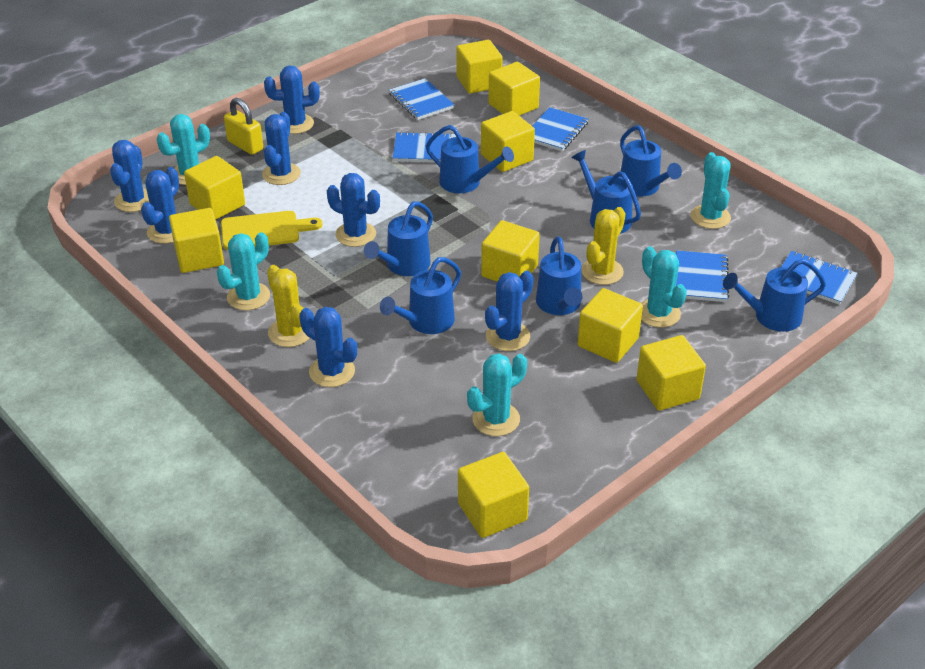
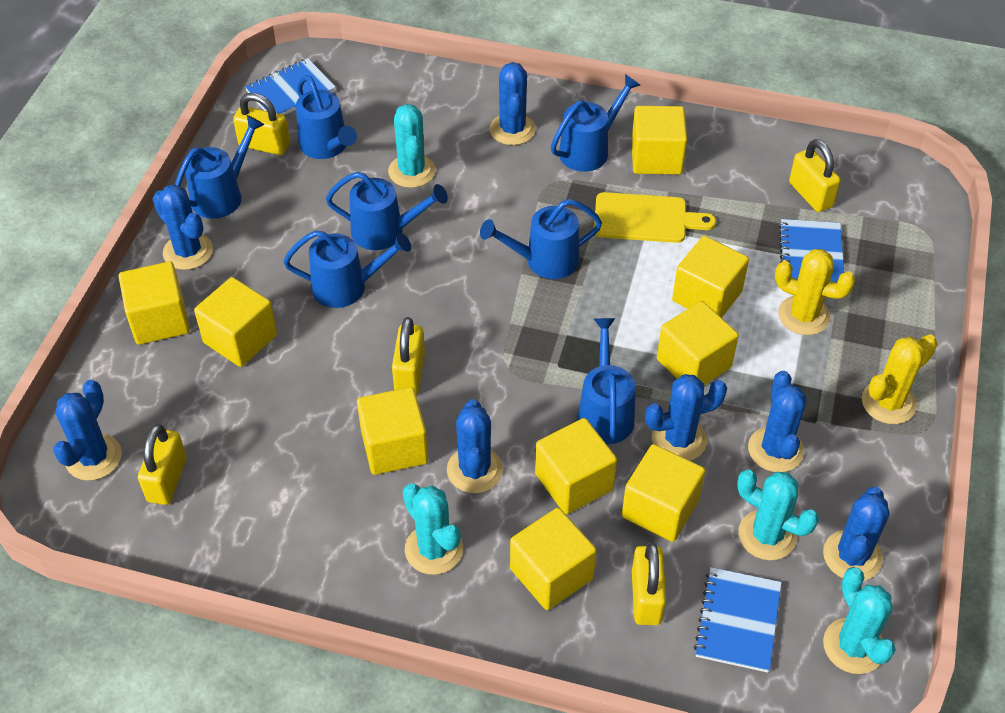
blue notebook: [389,78,455,120] [393,132,456,162] [533,107,588,151] [676,250,729,302] [781,251,857,305] = 5 -> [245,58,336,115] [694,567,782,673] [779,219,844,282] = 3
turquoise cactus: [157,114,210,185] [217,232,270,310] [467,354,527,436] [641,246,687,328] [690,152,731,229] = 5 -> [388,104,436,188] [403,483,463,575] [737,470,819,560] [823,567,896,674] = 4
yellow padlock: [224,98,263,155] = 1 -> [138,424,187,505] [233,93,290,155] [392,317,425,394] [632,542,666,625] [789,139,841,212] = 5

